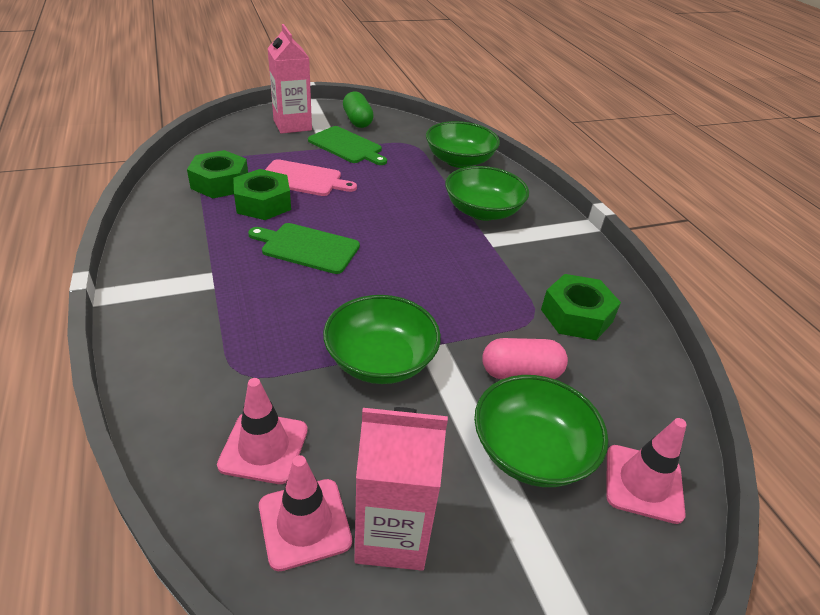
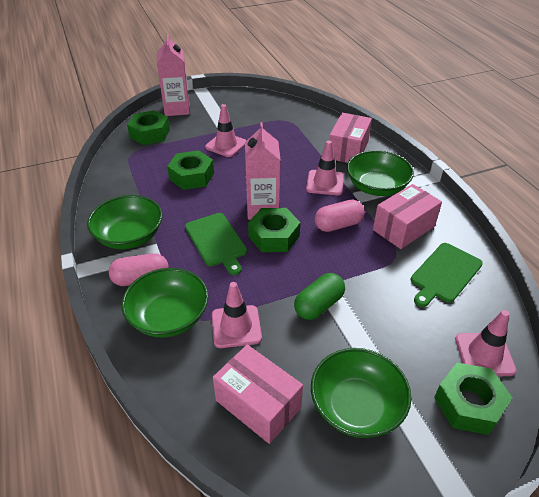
green nut: [187,150,248,198] [233,169,291,220] [541,274,621,340] = 3 -> [127,110,170,145] [167,150,214,190] [248,208,300,252] [434,363,513,435] = 4
pink box: none = 0 -> [213,345,303,444] [329,113,372,163] [373,184,442,249] = 3
pink capsule: [482,338,568,379] = 1 -> [109,253,169,286] [315,200,365,232] = 2
pink cutting board: [265,159,357,196] = 1 -> none = 0
pink traffic cone: [217,378,308,484] [259,455,352,571] [606,418,687,524] = 3 -> [205,104,247,157] [212,282,262,348] [306,141,344,195] [455,310,517,376] = 4

